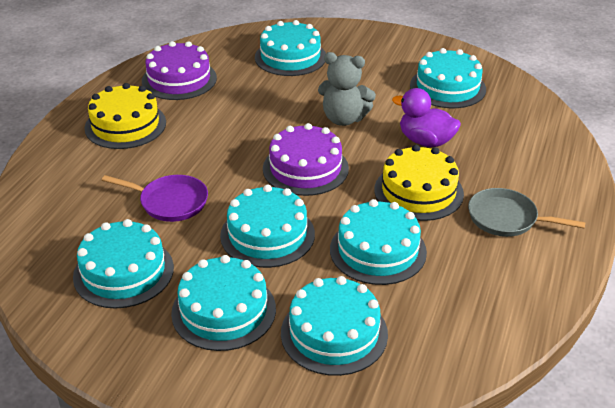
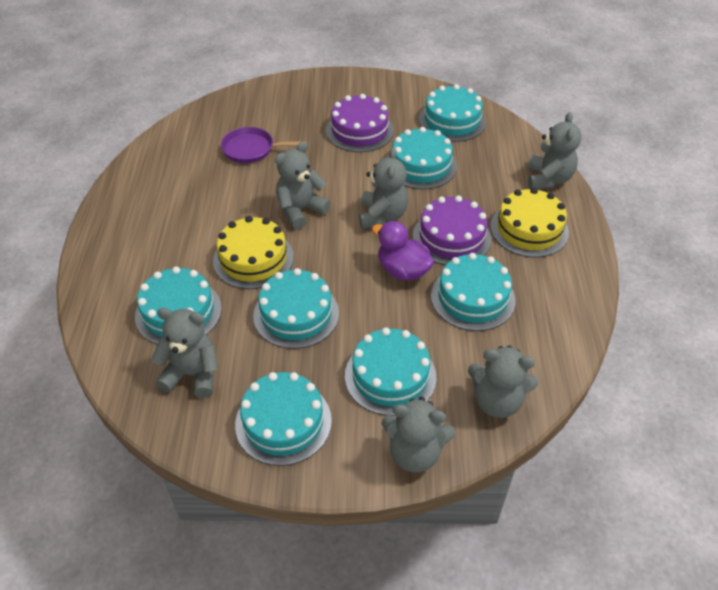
grey pan: [468,188,586,237] = 1 -> none = 0
grey teddy bear: [318,52,376,126] = 1 -> [151,308,218,398] [275,141,331,229] [359,148,408,229] [382,397,455,473] [468,345,539,418] [528,112,581,189] = 6

